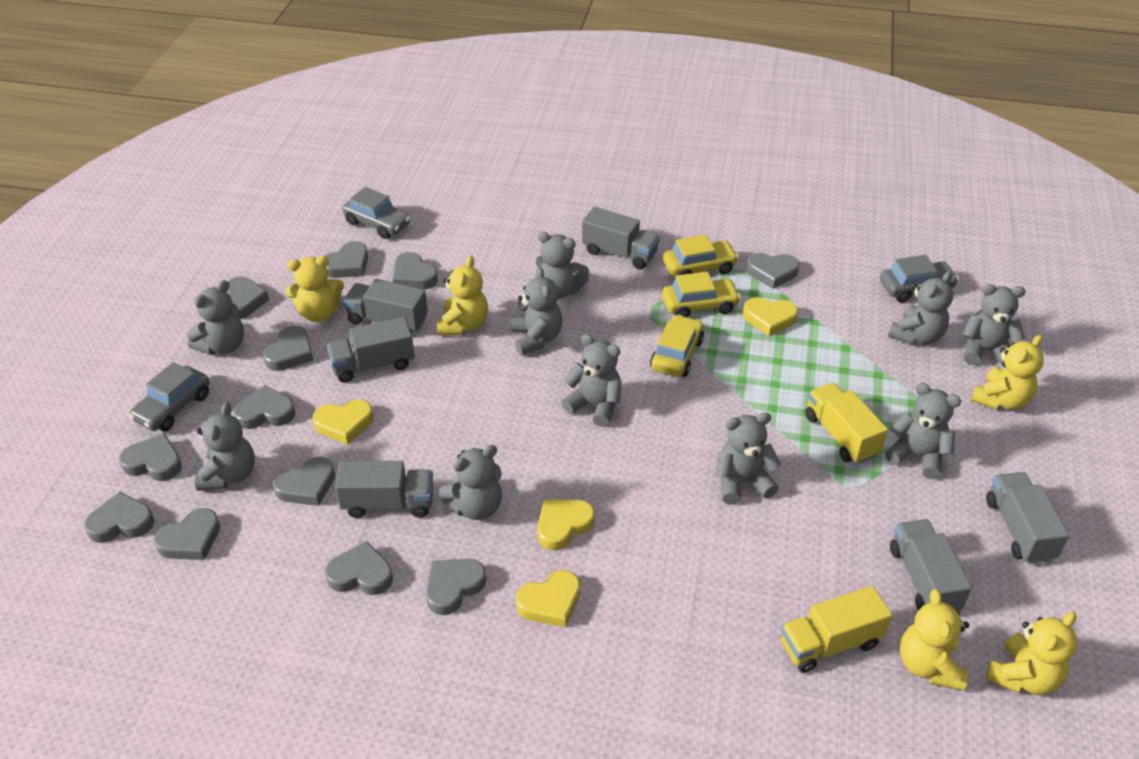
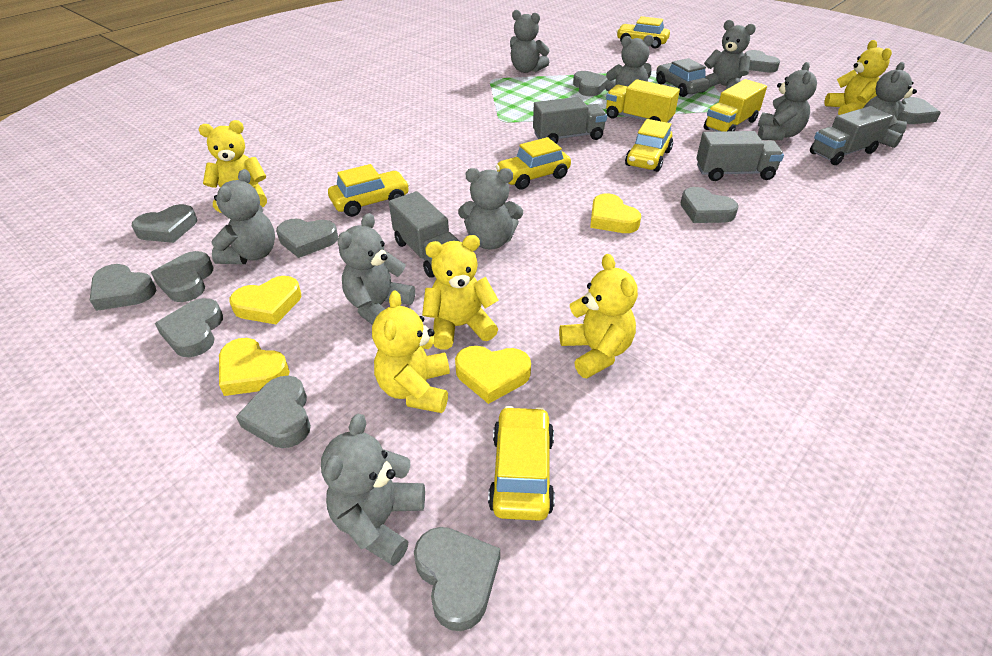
grey car: [129,362,210,431] [342,187,411,239] [880,255,959,302] = 3 -> [656,58,710,97] = 1
grey heart: [84,492,154,543] [119,434,182,481] [154,508,220,560] [227,277,269,319] [234,385,295,429] [263,326,313,371] [272,457,335,506] [325,241,368,278] [325,541,393,595] [393,252,438,289] [426,559,486,615] [746,253,800,289] = 12 -> [90,264,156,311] [132,204,197,243] [151,251,213,302] [155,298,223,357] [236,376,311,448] [276,219,338,258] [414,527,500,631] [573,71,609,96] [681,187,739,223] [744,50,780,72] [897,97,941,124] = 11
grey teddy bear: [187,280,244,355] [195,402,255,491] [439,445,502,520] [511,267,563,355] [536,232,589,299] [561,334,622,427] [716,412,781,504] [885,383,961,479] [888,271,953,344] [963,284,1026,368] = 10 -> [211,169,275,264] [321,414,425,566] [337,213,415,325] [458,168,523,250] [510,10,550,73] [605,35,654,92] [704,20,756,89] [758,62,817,140] [864,62,917,148] = 9
grey truck: [327,317,415,383] [335,461,433,518] [343,279,428,332] [582,207,660,269] [890,519,972,611] [986,472,1069,564] = 6 -> [389,191,459,278] [533,97,607,144] [696,131,784,181] [810,106,893,165] = 4
yellow car: [650,315,704,377] [662,272,741,318] [663,234,739,277] = 3 -> [328,164,410,217] [488,406,555,521] [496,137,571,190] [617,16,670,49] [625,119,673,172] = 5

